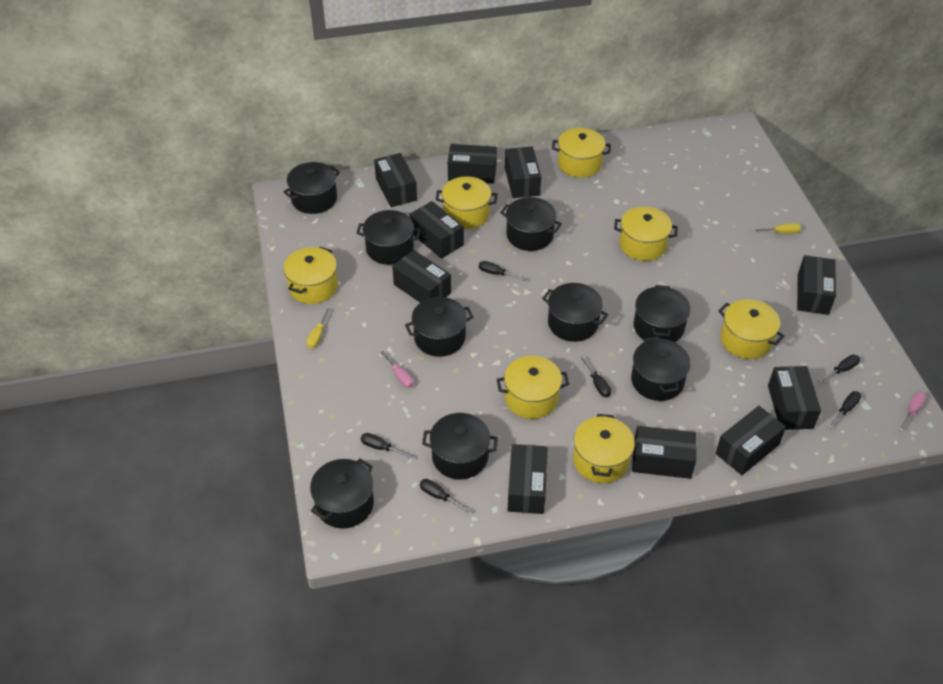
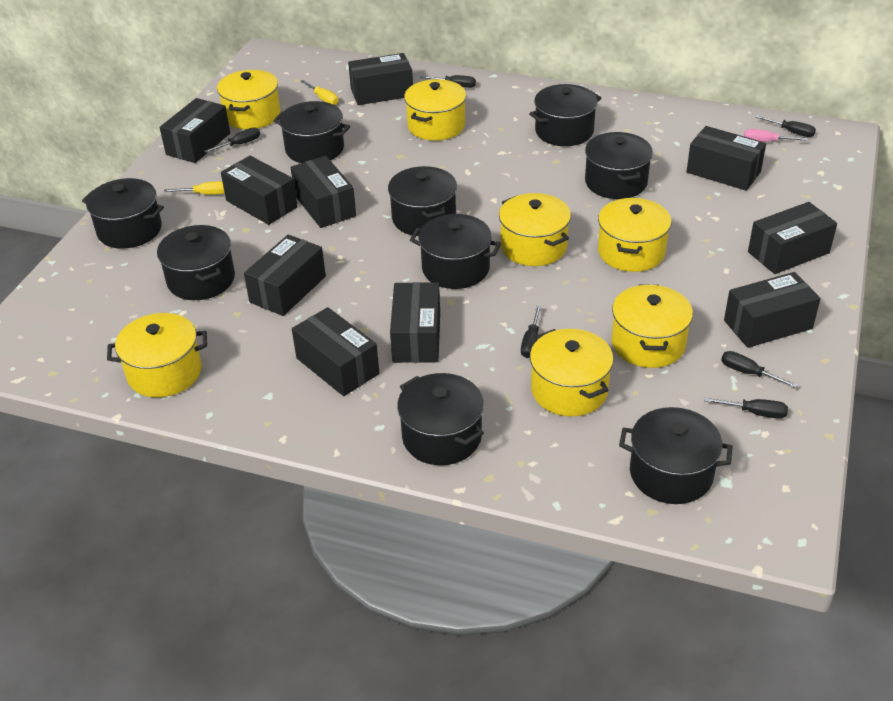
pink screwdriver: [380,350,413,388] [899,391,926,431] = 2 -> [744,129,808,142] = 1

